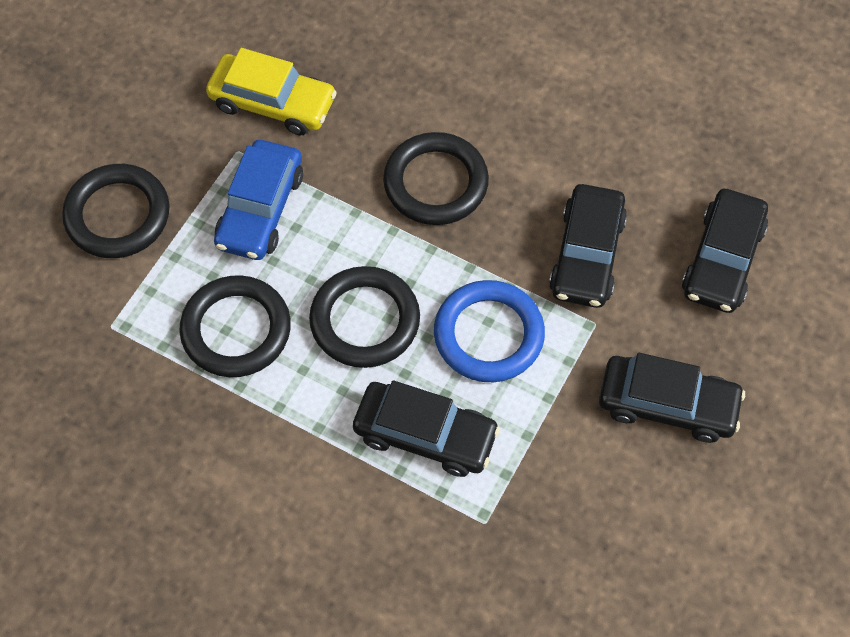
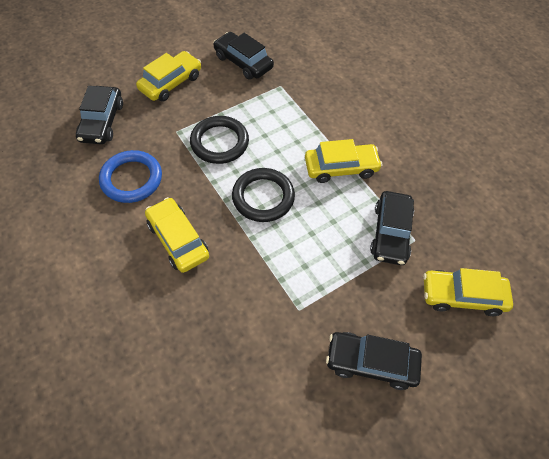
black ring: [62,164,170,258] [179,275,291,377] [309,266,420,368] [383,132,489,225] = 4 -> [190,116,249,164] [232,168,295,222] = 2
blue car: [214,140,303,260] = 1 -> none = 0
yellow car: [206,48,337,135] = 1 -> [136,51,201,102] [145,197,209,273] [305,139,382,183] [423,268,513,316] = 4

